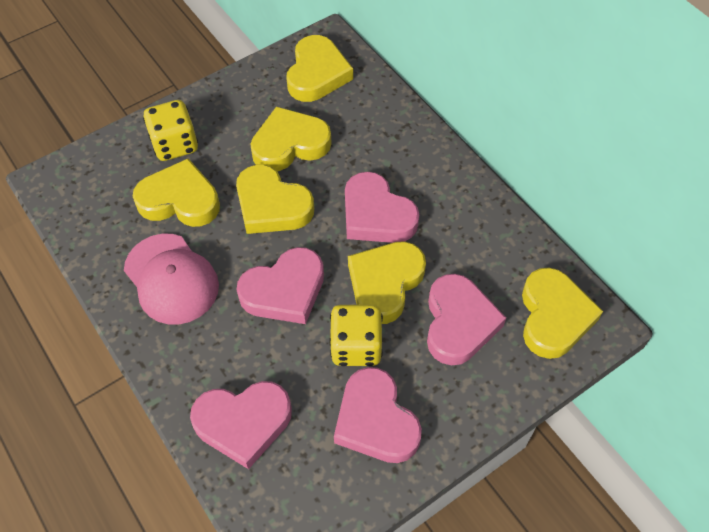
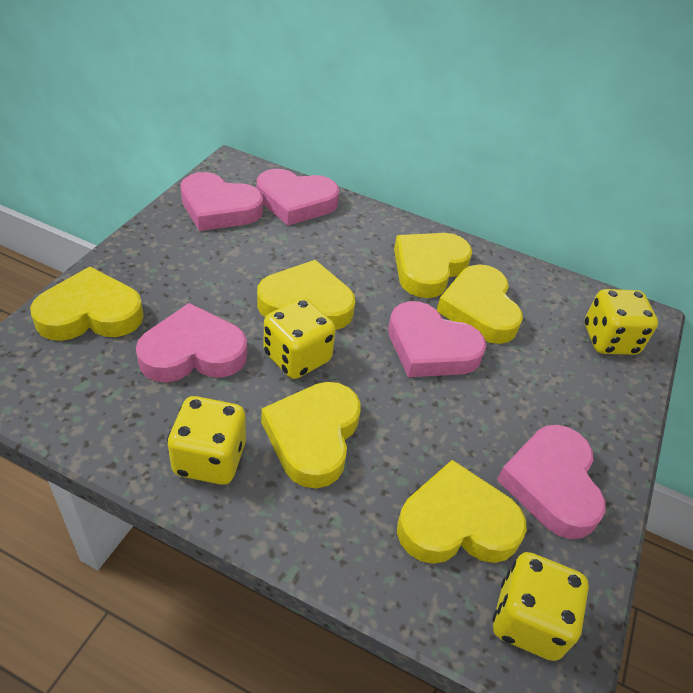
pink cap: [124,234,219,324] = 1 -> none = 0
yellow dice: [143,100,198,161] [329,305,383,366] = 2 -> [167,396,246,485] [263,298,336,379] [492,552,589,661] [585,289,658,355] = 4

